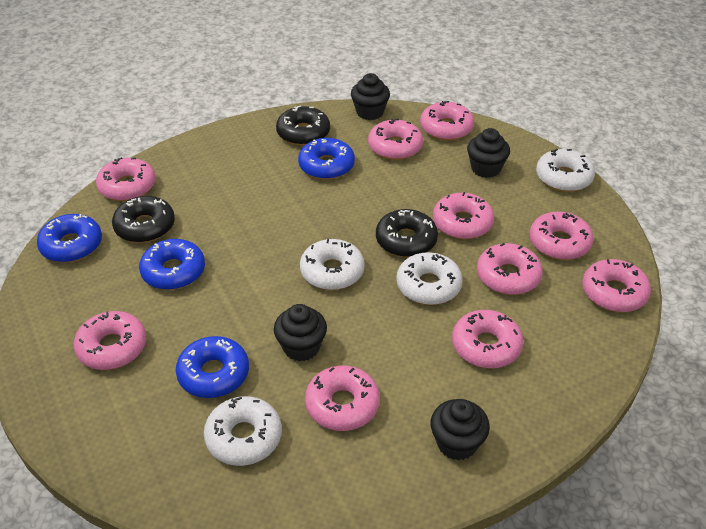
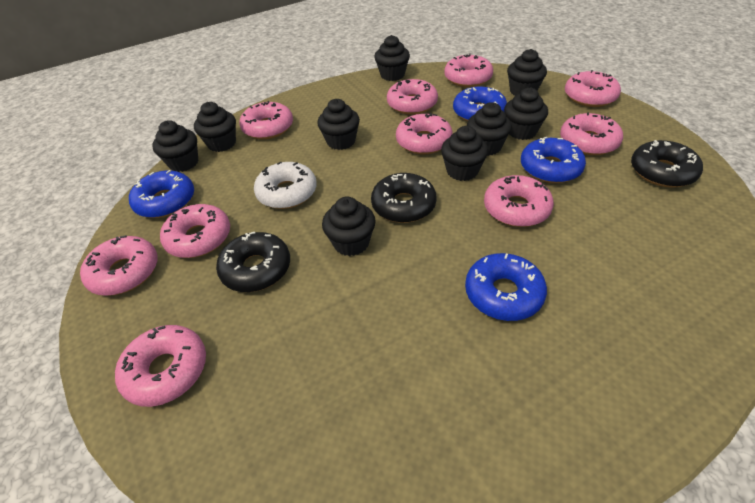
black cupcake: [274,304,327,361] [351,73,390,120] [431,399,490,461] [467,128,510,178] = 4 -> [152,120,198,172] [194,102,236,152] [318,99,360,150] [322,196,376,256] [374,35,410,81] [441,126,488,181] [467,102,512,156] [504,87,548,140] [507,49,547,96] = 9
white donut: [204,396,282,466] [300,239,365,290] [396,252,463,305] [536,149,595,192] = 4 -> [254,162,317,209] = 1

